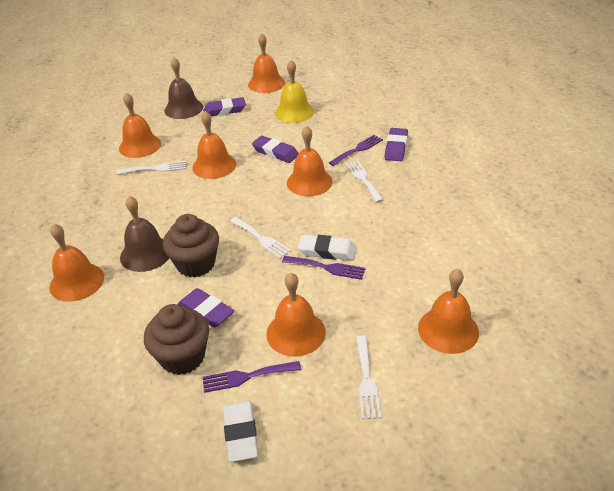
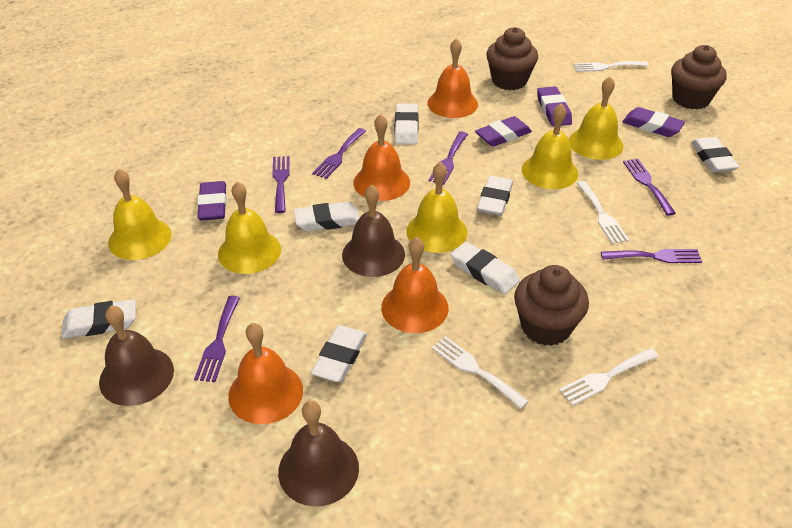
brown bell: [120,196,169,272] [164,58,203,119] = 2 -> [99,306,174,406] [278,401,359,507] [342,184,405,277] = 3
brown cupcake: [144,304,209,375] [163,214,219,278] = 2 -> [486,27,538,90] [514,265,589,346] [671,45,727,109] = 3
orange bell: [50,224,104,302] [119,92,161,158] [192,111,236,179] [248,34,285,93] [266,273,326,356] [287,126,333,196] [418,269,479,354] = 7 -> [228,323,303,424] [353,114,410,201] [381,237,449,333] [428,38,478,118] = 4
purple fork: [203,361,301,393] [282,256,366,280] [329,135,383,166] = 3 -> [194,296,240,382] [272,156,289,213] [312,128,366,179] [429,132,468,185] [601,249,702,263] [623,159,676,216] = 6
white eraser: [223,401,258,462] [298,235,356,260] = 2 -> [61,299,136,339] [293,202,360,231] [311,325,367,382] [395,103,419,144] [451,242,520,294] [477,176,513,216] [691,137,739,173] = 7
yellow bell: [275,60,314,123] = 1 -> [108,169,172,260] [218,181,281,274] [406,162,468,253] [522,103,578,189] [569,76,623,160] = 5

